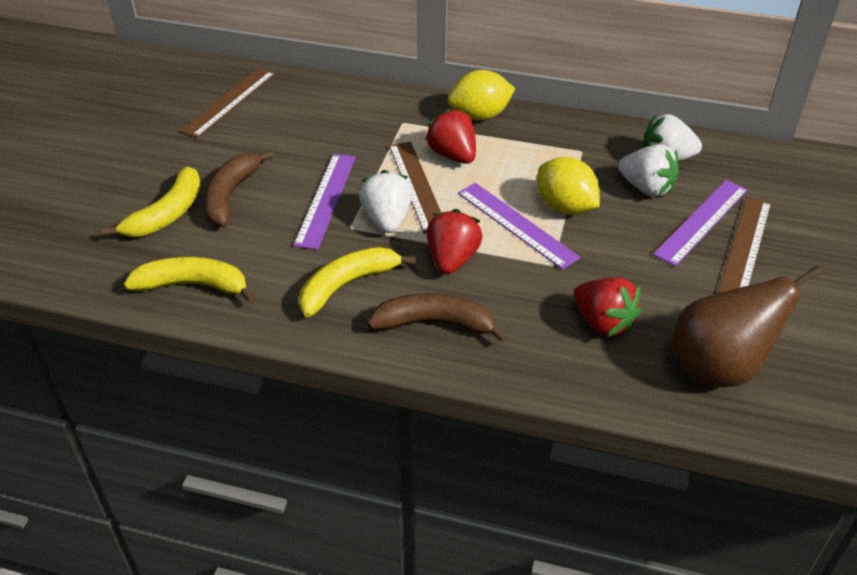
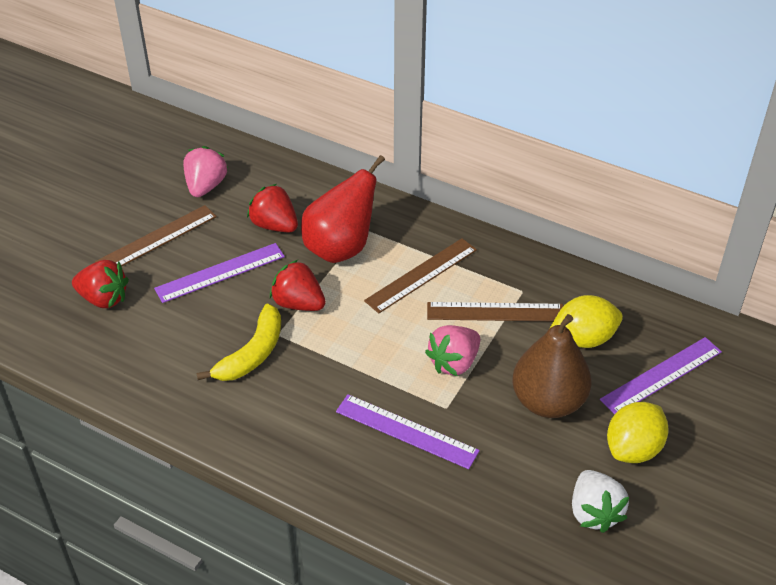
brown banana: [203,150,274,227] [367,293,508,343] = 2 -> none = 0
pink strawberry: none = 0 -> [183,146,228,197] [425,325,481,376] = 2
red pear: none = 0 -> [301,155,385,263] = 1
white strawberry: [359,170,413,233] [618,144,679,197] [643,114,702,161] = 3 -> [572,470,629,533] = 1
yellow banana: [102,166,201,237] [124,257,256,303] [299,247,416,317] = 3 -> [196,303,281,381] = 1

